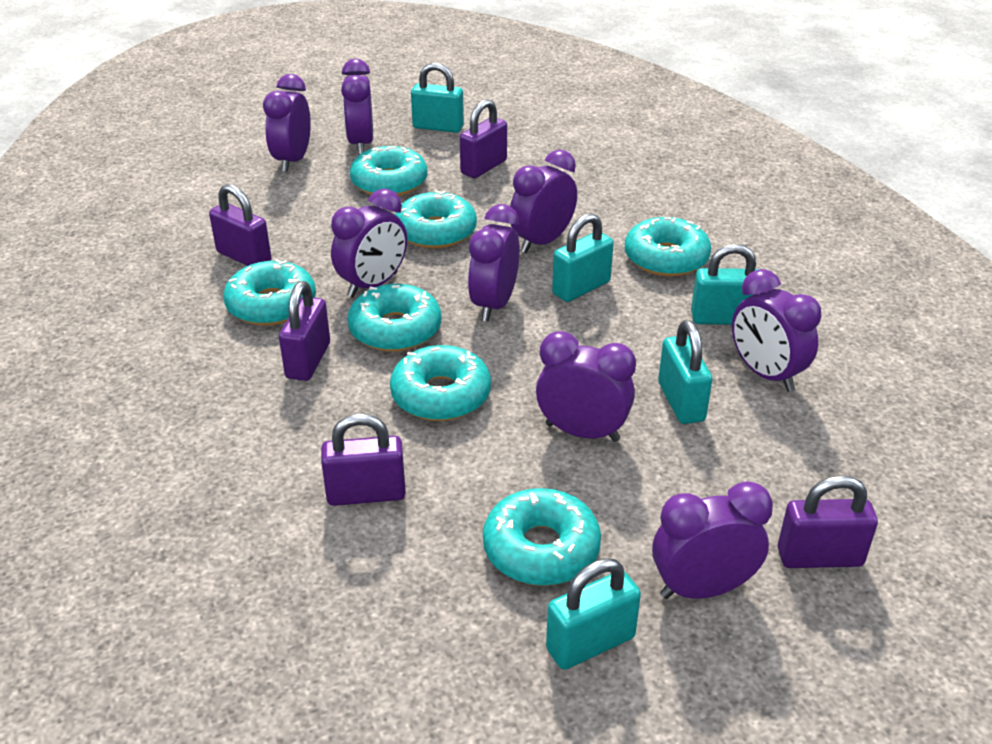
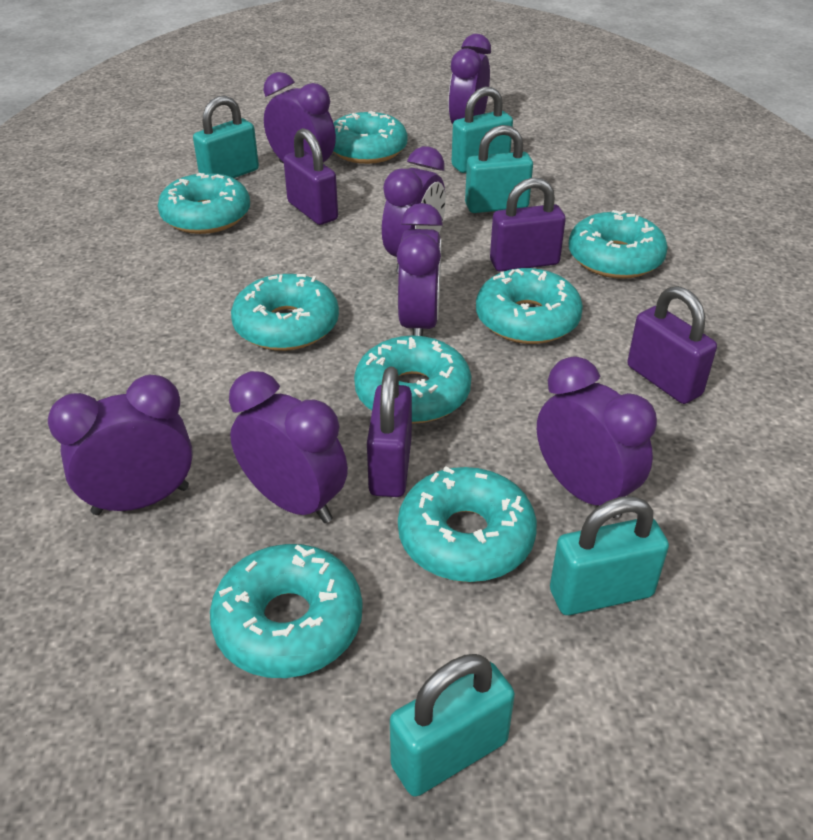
purple clock: [263,74,311,172] [331,189,407,298] [341,59,373,155] [468,204,520,321] [510,149,577,253] [536,331,636,442] [652,481,773,599] [732,269,821,392] = 8 -> [48,375,193,515] [229,371,348,523] [263,72,336,163] [382,146,446,272] [397,203,443,336] [448,34,491,124] [537,356,657,518] = 7
purple padlock: [209,184,271,266] [279,281,330,381] [321,413,406,506] [460,99,507,178] [778,475,878,568] = 5 -> [284,128,338,225] [367,367,412,497] [490,177,566,272] [627,286,717,404] = 4
turquoise donut: [223,259,316,325] [347,284,441,352] [350,146,427,196] [390,345,491,421] [395,190,477,249] [483,488,601,586] [625,217,711,277] = 7 -> [158,173,250,234] [210,544,363,678] [231,274,339,351] [333,111,408,164] [354,336,471,424] [398,466,537,582] [476,268,583,344] [569,210,668,279] = 8

